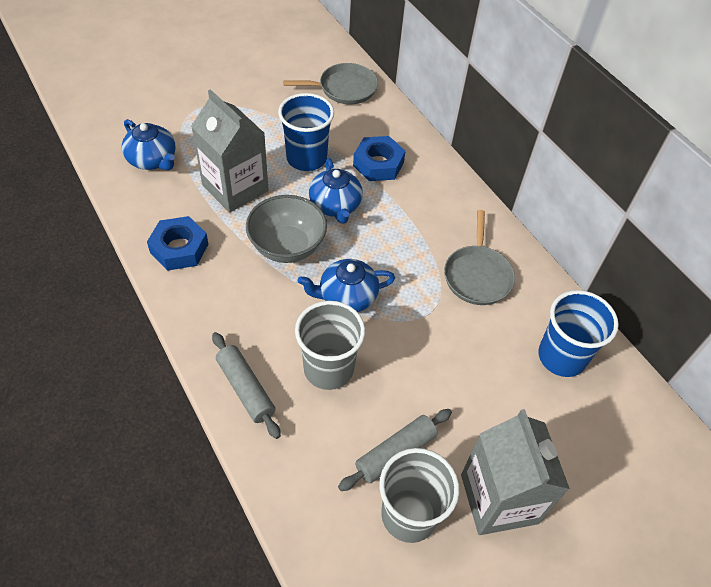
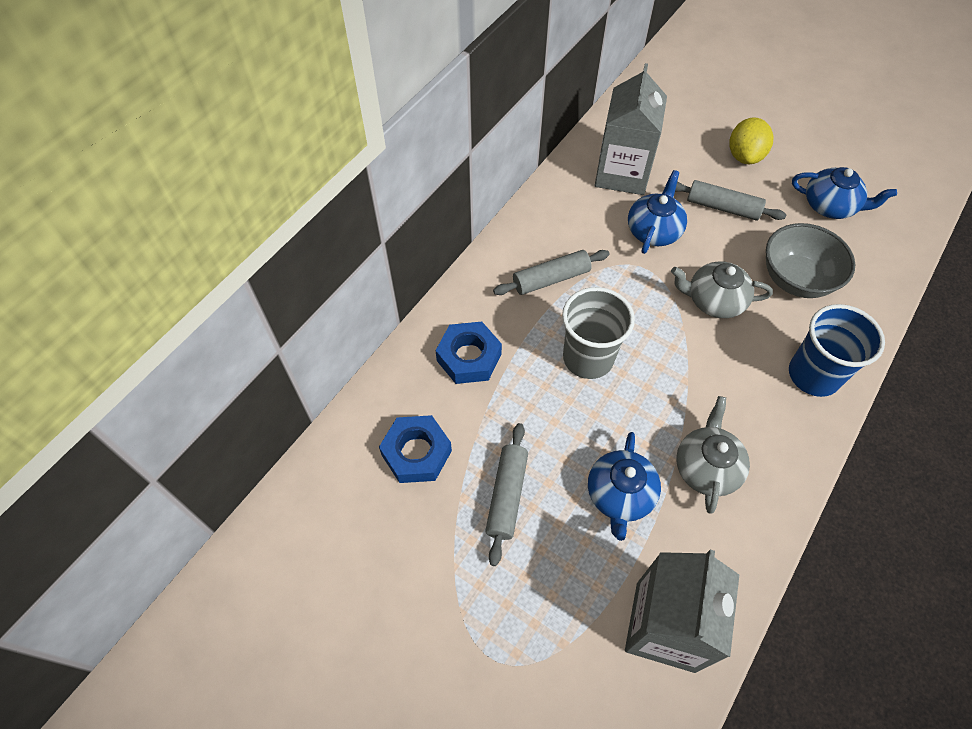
blue cup: [278,93,334,171] [538,290,619,377] = 2 -> [789,304,885,397] = 1
grey cup: [295,301,365,390] [379,448,459,543] = 2 -> [562,287,635,379] = 1
grey pan: [283,63,378,104] [444,210,515,305] = 2 -> none = 0
grey rolling pin: [212,332,281,439] [338,409,452,491] = 2 -> [485,423,528,566] [493,250,609,295] [675,180,786,221] = 3
grey teapot: none = 0 -> [671,261,773,318] [676,396,750,514] = 2
yellow lemon: none = 0 -> [730,117,773,164] = 1

